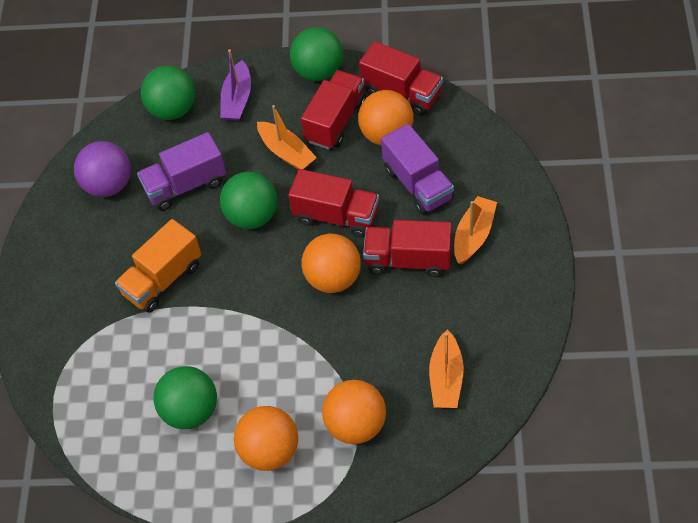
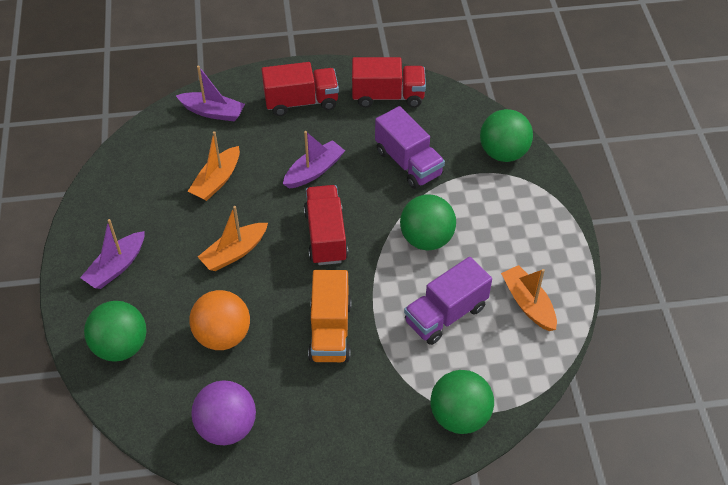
orange ball: [234,406,298,471] [301,234,361,293] [322,380,386,444] [358,90,414,145] = 4 -> [189,290,250,350] = 1
purple boat: [220,49,251,121] = 1 -> [80,219,145,289] [176,66,245,121] [283,131,345,189] = 3
red truck: [288,169,379,238] [301,70,366,150] [359,41,443,116] [363,220,452,277] = 4 -> [261,62,339,116] [304,185,348,265] [352,57,426,108] = 3

